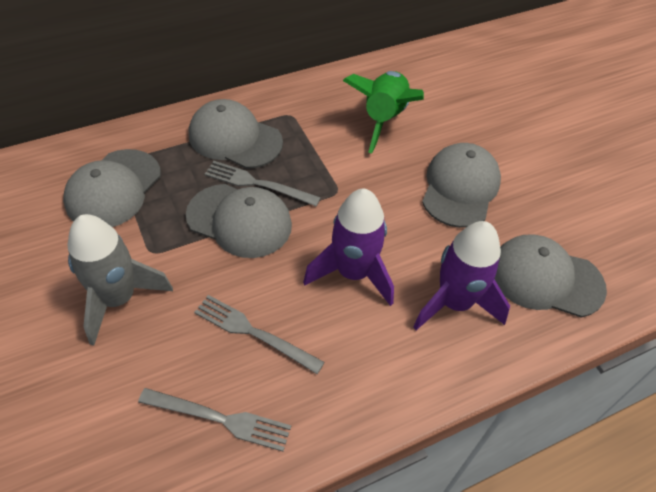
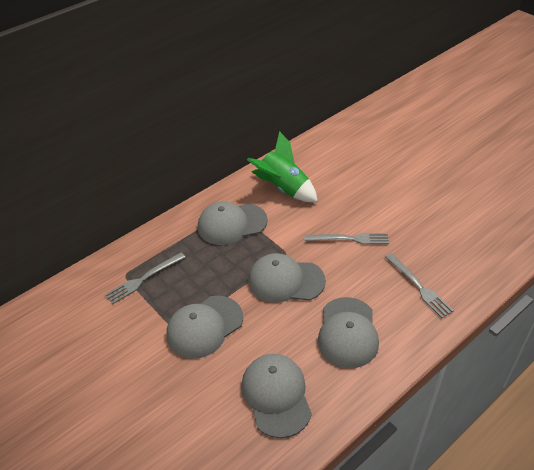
grey rocket: [68,214,173,346] = 1 -> none = 0
purple rocket: [303,189,394,306] [413,221,510,330] = 2 -> none = 0

